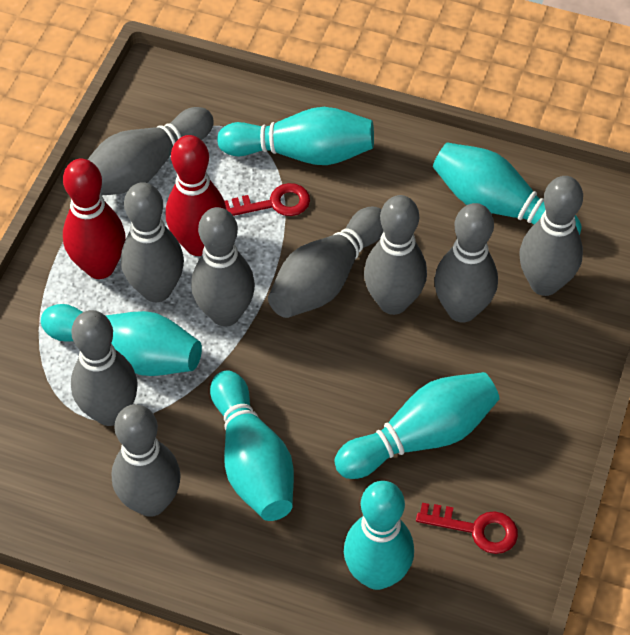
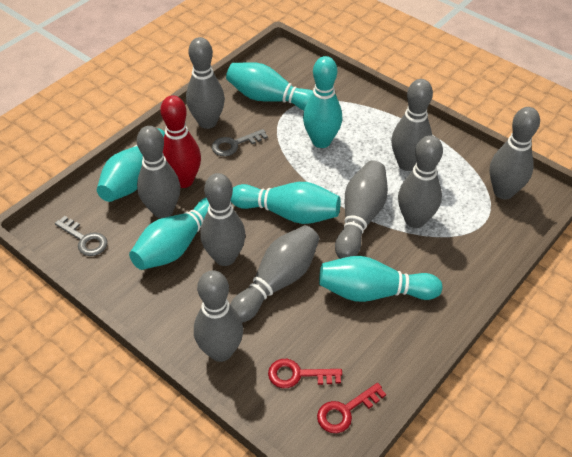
grey key: none = 0 -> [55,216,107,256] [212,129,268,156] = 2
red bowling pin: [63,158,125,279] [166,135,227,256] = 2 -> [160,95,201,188] = 1

